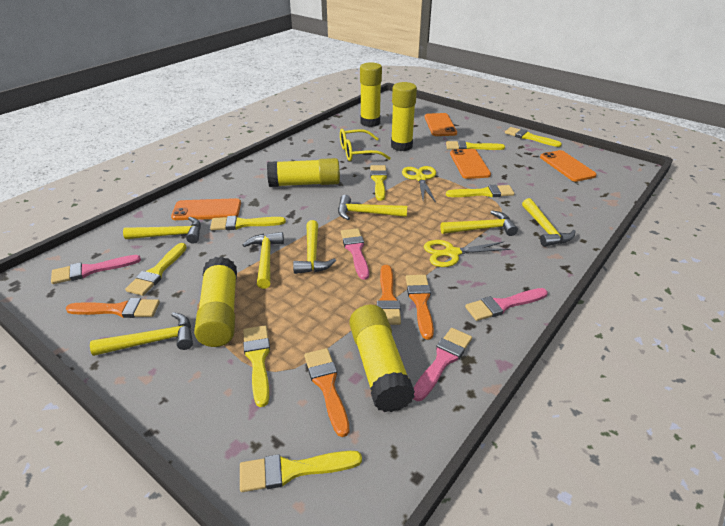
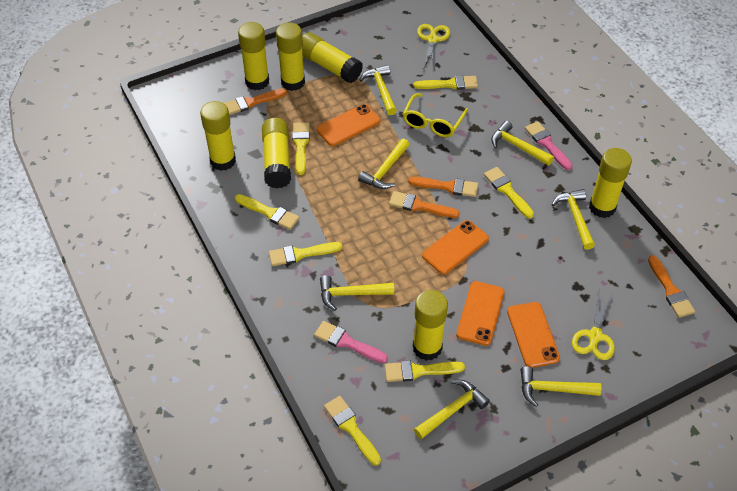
pink brush: [51,255,141,284] [341,228,369,280] [413,328,472,401] [465,288,548,321] = 4 -> [314,321,388,363] [525,121,573,170] = 2
yellow brush: [125,243,187,296] [210,216,286,230] [240,451,362,492] [243,325,270,407] [370,165,387,201] [446,140,505,150] [446,185,514,197] [505,127,562,147] = 8 -> [235,194,299,230] [269,242,342,266] [292,123,310,175] [324,396,381,466] [385,361,465,382] [413,75,478,90] [484,167,534,218] = 7
yellow glue stick: [194,257,237,347] [267,158,340,187] [349,305,415,412] [360,62,382,127] [391,82,417,151] = 5 -> [200,101,236,171] [238,22,269,90] [262,118,291,188] [276,22,305,91] [302,32,363,83] [413,290,448,361] [589,148,632,218] = 7

